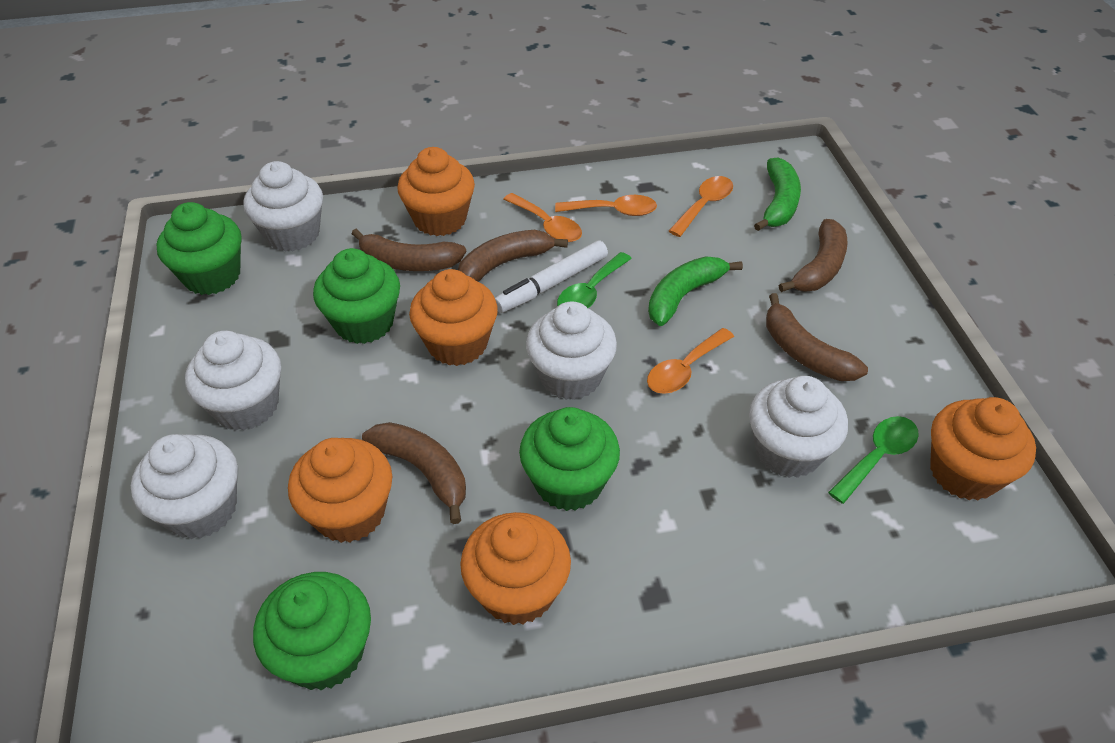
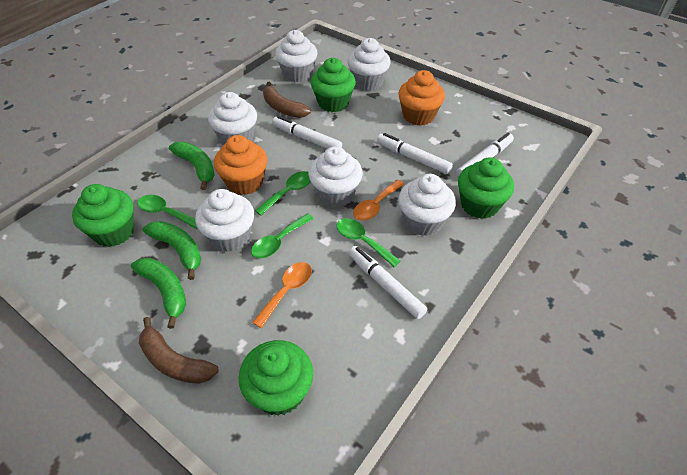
brown banana: [352,229,466,271] [362,422,466,524] [458,230,568,282] [766,293,868,381] [779,219,848,292] = 5 -> [139,317,219,384] [263,82,311,118] = 2
green banana: [648,256,743,326] [754,157,801,231] = 2 -> [131,258,186,329] [143,221,201,280] [169,142,215,190] = 3
green spoon: [557,252,632,308] [828,416,919,504] = 2 -> [137,195,198,229] [251,213,314,259] [255,171,311,216] [336,218,400,267] = 4
orange cupcake: [288,438,392,543] [397,147,475,236] [409,269,498,366] [460,512,571,625] [930,397,1036,500] = 5 -> [214,135,267,195] [398,70,445,126] = 2
orange spoon: [503,193,582,242] [555,195,657,216] [647,328,734,394] [669,176,733,237] = 4 -> [252,262,312,328] [353,180,404,221] = 2
white cupcake: [131,434,238,539] [185,331,281,430] [243,161,323,252] [526,301,617,400] [749,376,848,478] = 5 -> [195,189,254,252] [208,92,257,145] [275,30,318,82] [308,146,363,207] [348,38,391,91] [399,174,456,236] = 6
white marker: [495,241,608,313] = 1 -> [272,116,342,149] [349,246,427,319] [377,133,453,174] [456,133,514,178] = 4

